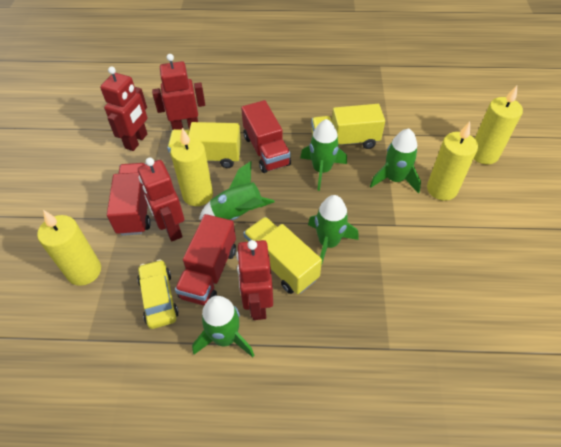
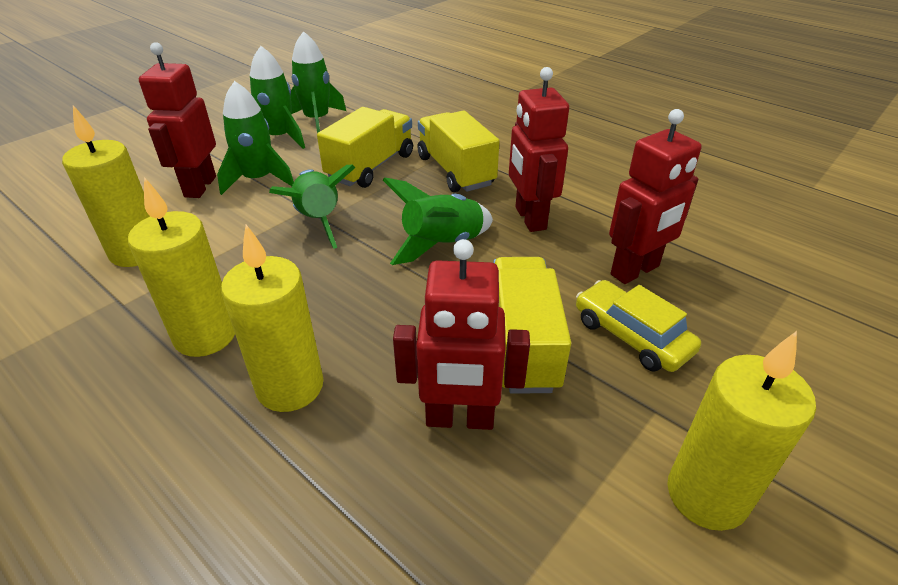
red truck: [107,163,151,236] [175,214,236,306] [241,100,291,173] = 3 -> none = 0

